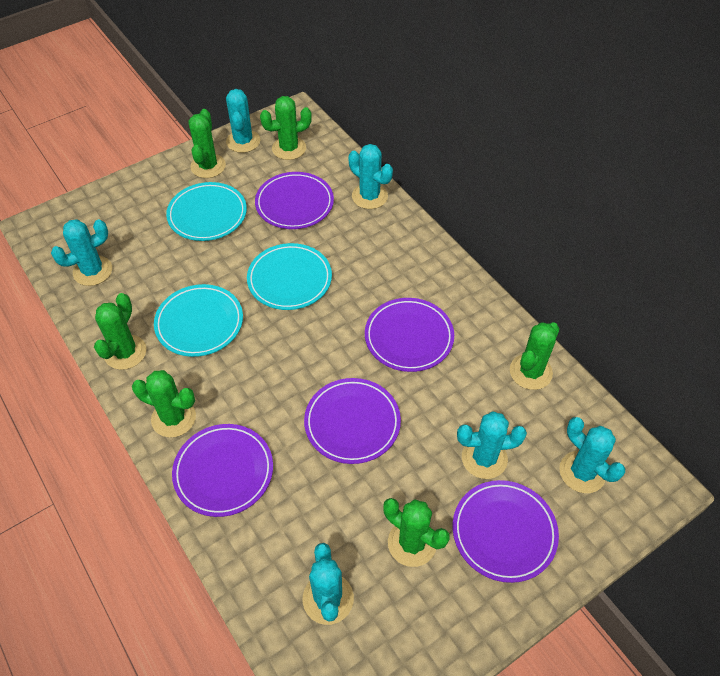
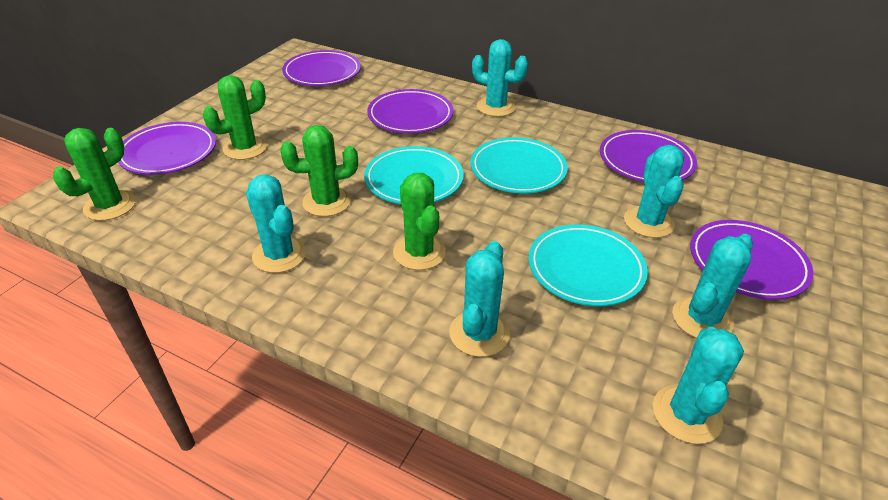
green cactus: [94,293,146,370] [132,370,196,438] [189,109,226,178] [260,96,312,160] [384,498,449,567] [510,322,560,390] = 6 -> [53,128,136,221] [203,75,267,160] [280,125,358,217] [393,173,446,270] = 4

